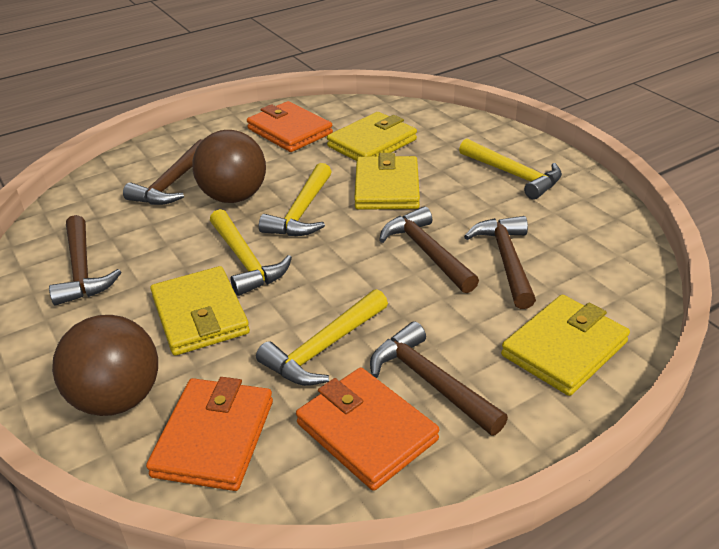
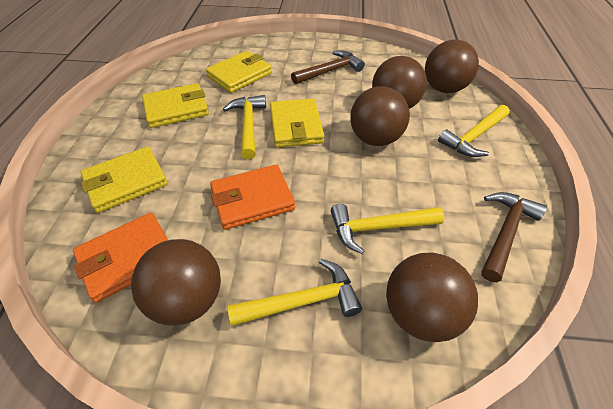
brown ball: [52,315,158,416] [192,130,266,203] = 2 -> [131,239,221,326] [350,86,410,146] [372,56,427,109] [386,252,478,342] [425,40,479,93] = 5
brown hammer: [49,215,121,306] [123,139,203,205] [370,321,508,436] [379,206,479,293] [464,216,536,309] = 5 -> [291,50,365,84] [481,192,547,282] = 2
orange wallet: [146,377,273,491] [247,101,333,152] [296,367,439,491] = 3 -> [73,213,168,303] [210,164,295,230] = 2

